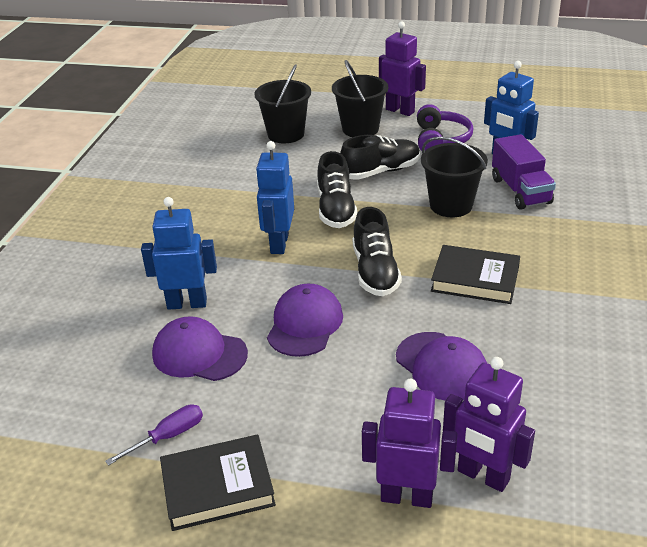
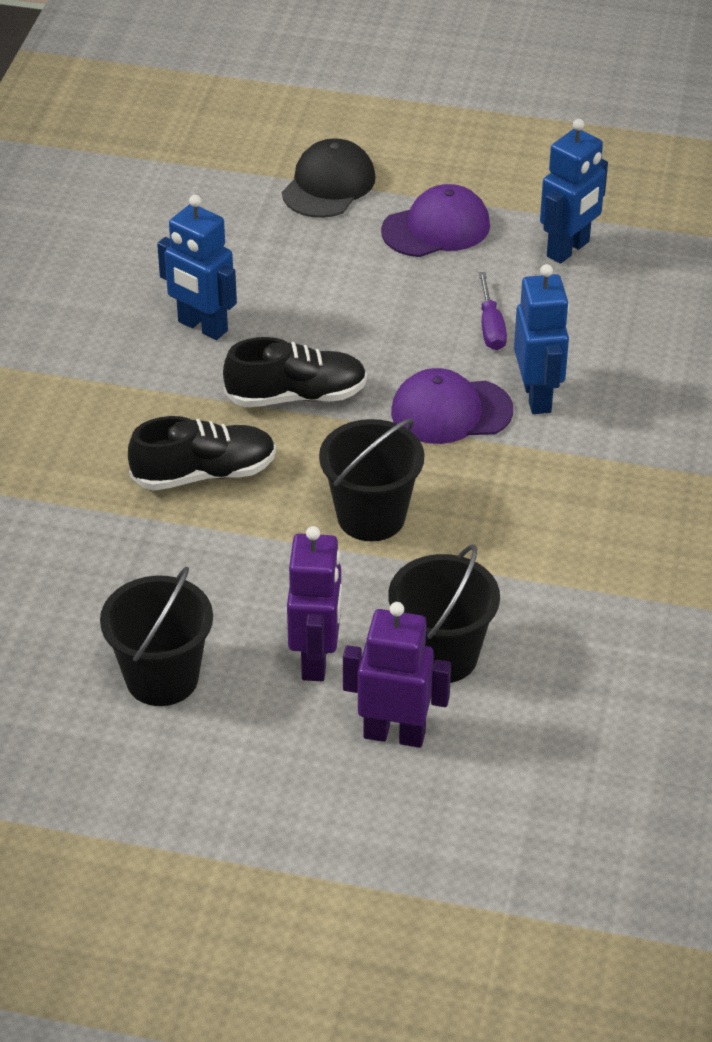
black book: [160,435,276,531] [431,245,520,304] = 2 -> none = 0
black cap: none = 0 -> [282,138,376,218] = 1
black shoe: [317,151,357,228] [340,135,420,180] [353,207,402,296] = 3 -> [128,416,276,491] [223,337,367,407] = 2
purple cap: [152,316,248,381] [267,284,343,357] [396,332,487,400] = 3 -> [381,184,490,257] [391,368,513,444] = 2
purple headphones: [417,104,473,151] = 1 -> none = 0
purple robot: [362,379,457,508] [379,21,426,116] [443,357,535,492] = 3 -> [287,526,342,681] [343,602,451,748] = 2
purple truck: [492,134,556,210] = 1 -> none = 0

